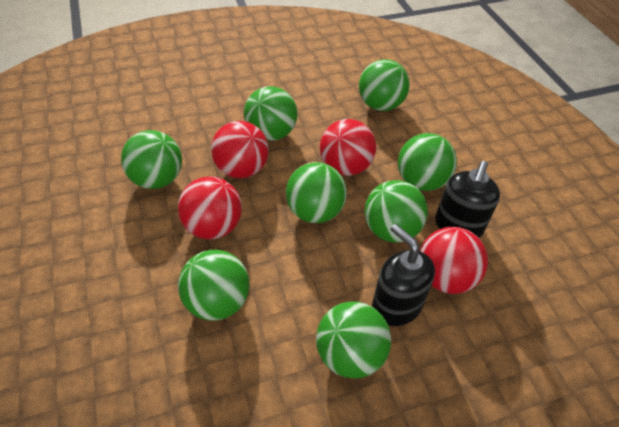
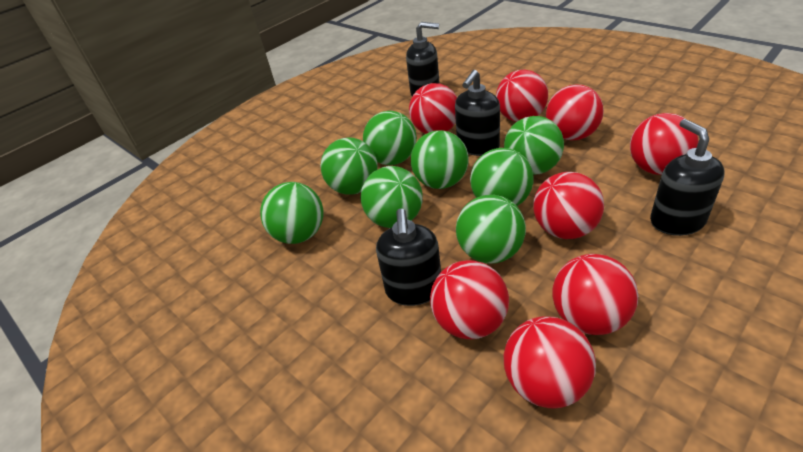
black soap dispenser: [372,224,435,326] [435,161,500,238] = 2 -> [376,209,441,306] [406,22,440,96] [455,70,500,156] [650,119,725,236] = 4
red ball: [178,177,242,239] [211,121,269,178] [320,119,376,176] [420,227,488,294] = 4 -> [409,83,457,134] [430,260,509,339] [496,70,548,122] [504,317,596,408] [533,172,604,239] [546,84,604,140] [552,254,638,335] [630,113,699,175] = 8

